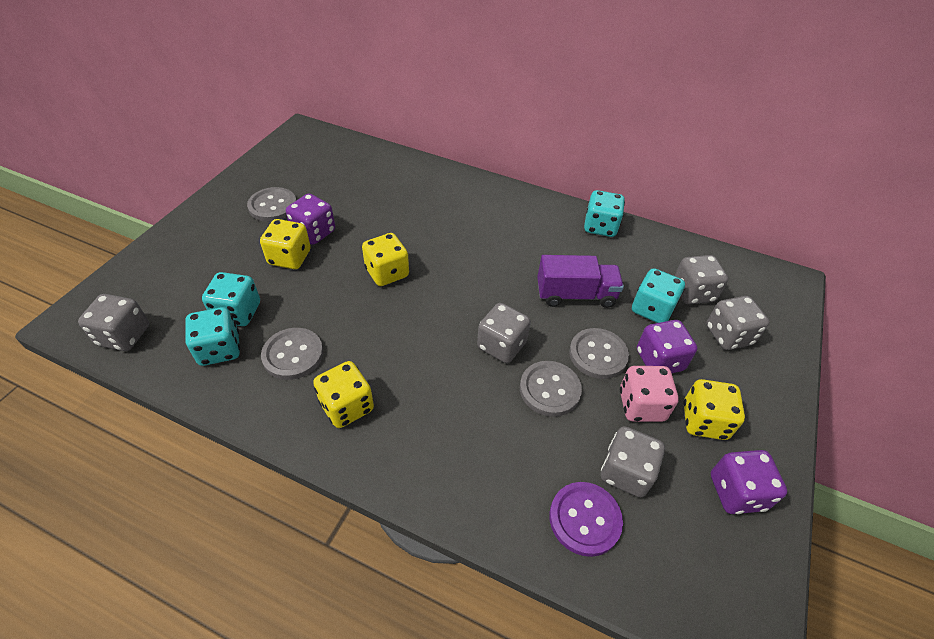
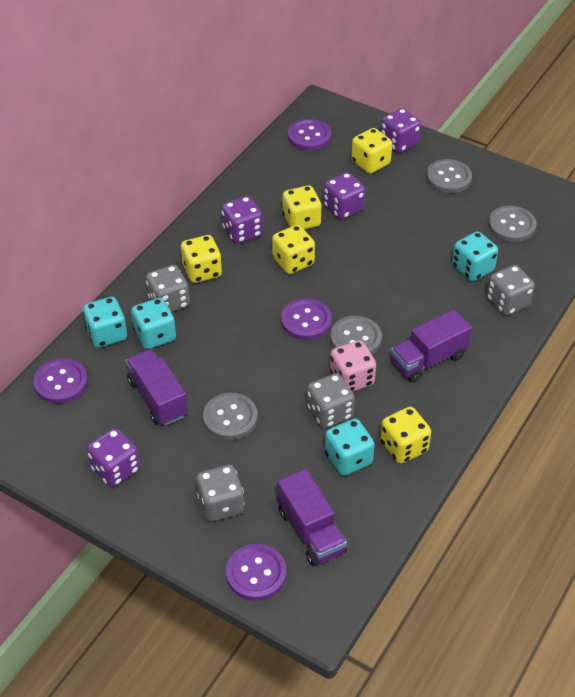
grey dice: [78,294,149,351] [477,303,531,363] [601,426,665,497] [674,255,728,304] [706,296,769,350] = 5 -> [146,265,190,312] [196,465,244,522] [307,373,355,428] [487,265,535,316] = 4
purple button: [549,482,623,557] = 1 -> [33,358,88,404] [226,544,286,601] [281,298,332,340] [288,119,331,150] = 4
purple dice: [286,194,335,245] [637,320,697,373] [711,450,787,514] = 3 -> [87,428,140,487] [222,196,263,244] [323,172,365,220] [381,108,421,153] = 4
purple truck: [537,255,624,308] = 1 -> [126,349,188,426] [277,469,347,566] [391,309,472,382] = 3
yellow dice: [260,219,311,269] [313,361,374,428] [362,233,409,286] [683,379,745,440] = 4 -> [181,235,222,283] [272,225,315,274] [282,186,322,230] [351,128,392,174] [380,407,431,464] = 5

